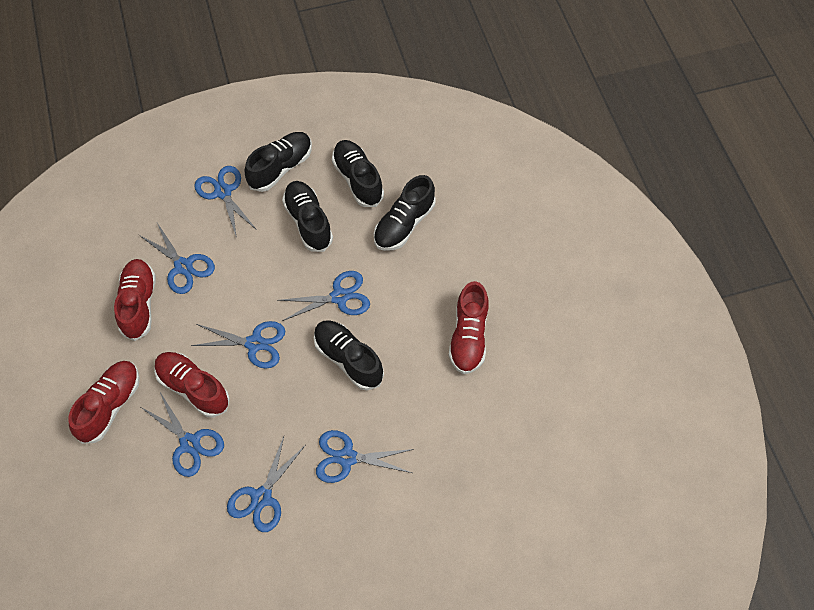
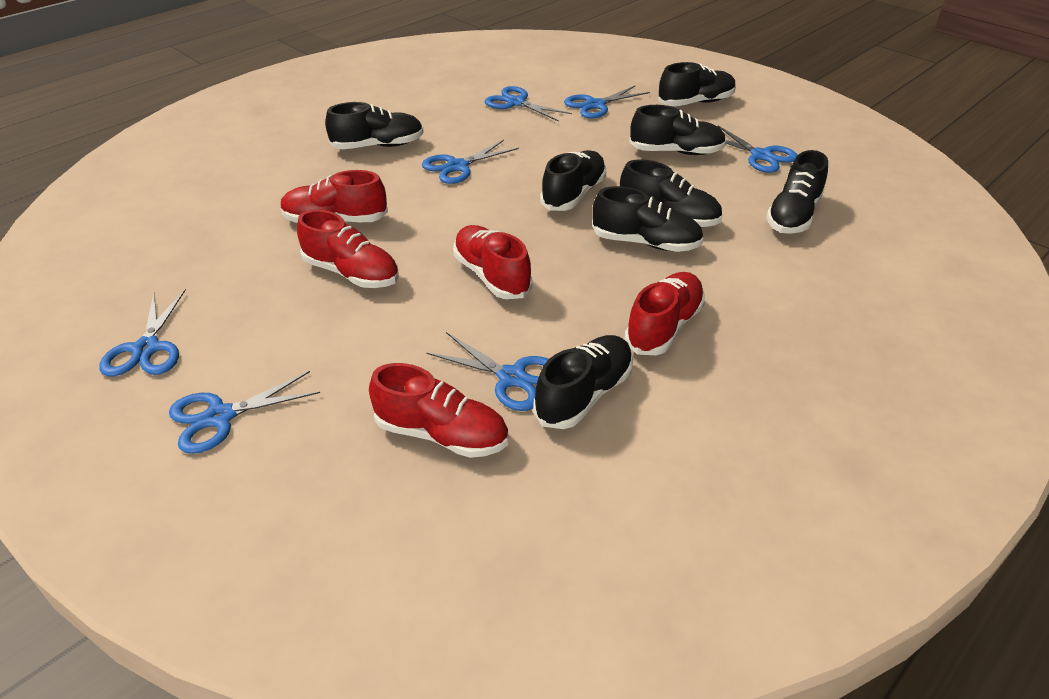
black shoe: [245,132,312,192] [282,181,333,252] [314,320,384,390] [332,140,384,207] [374,175,435,251] = 5 -> [325,102,424,149] [533,335,633,429] [540,150,606,211] [592,186,704,252] [620,159,722,227] [629,105,726,155] [658,62,736,106] [766,150,828,234] = 8
red shoe: [69,361,140,444] [114,259,156,341] [154,352,230,418] [449,281,489,374] = 4 -> [280,170,388,223] [297,210,399,288] [369,363,508,458] [453,225,532,299] [624,272,705,355] = 5

